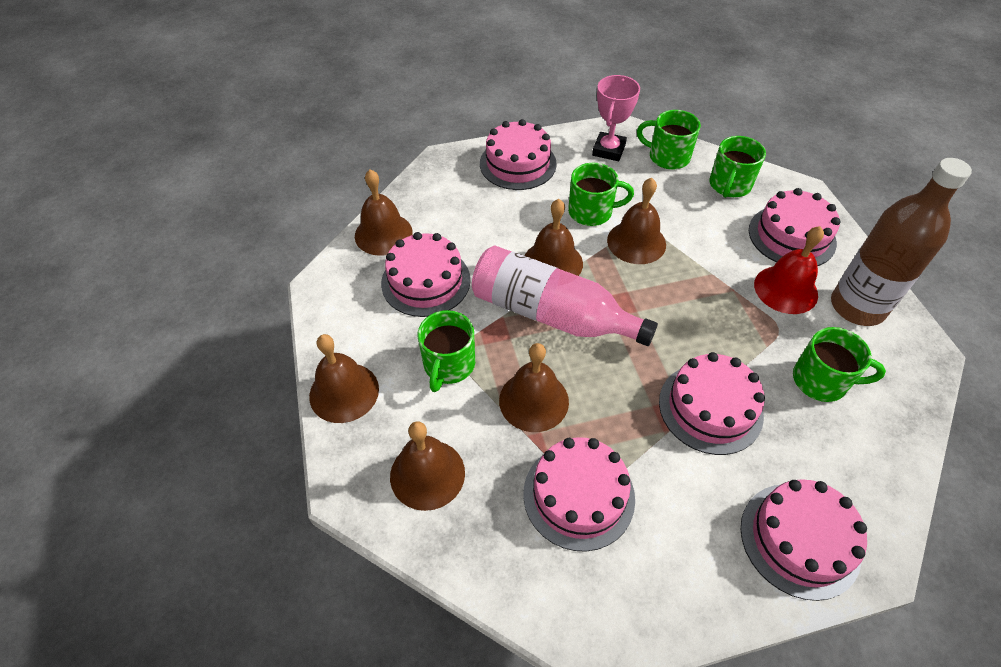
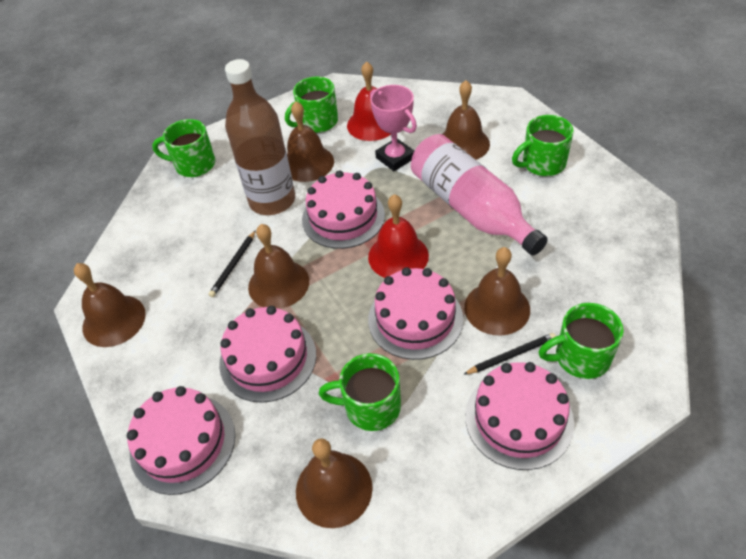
black pencil: none = 0 -> [209,230,256,297] [463,333,556,375] = 2
pink cake: [381,232,471,317] [480,119,557,190] [523,437,635,552] [659,352,765,455] [741,479,867,601] [749,188,840,266] = 6 -> [127,386,235,495] [219,306,316,403] [302,171,385,249] [368,267,463,360] [465,362,574,470] = 5
red bell: [754,226,824,314] = 1 -> [347,61,391,141] [368,194,429,278] = 2

